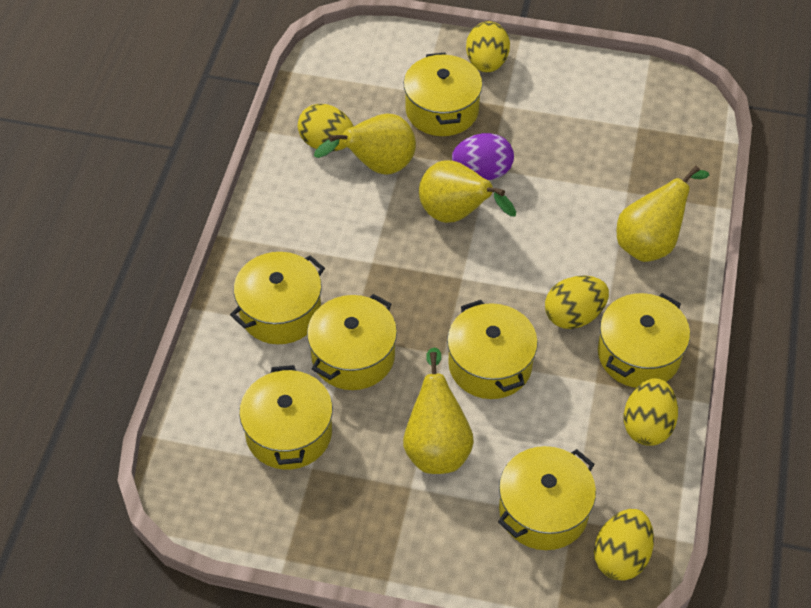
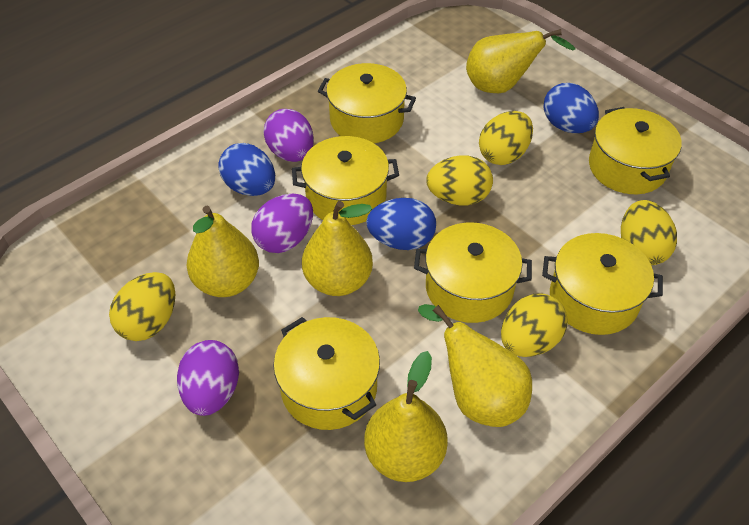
blue egg: none = 0 -> [218,143,275,196] [366,198,436,250] [543,83,599,133] = 3
purple egg: [452,133,514,180] = 1 -> [177,340,239,416] [251,194,313,253] [263,109,314,162] = 3
yellow pear: [314,113,416,175] [403,348,474,474] [419,160,516,223] [616,165,710,262] = 4 -> [187,206,259,297] [302,201,373,296] [364,351,448,482] [418,304,532,427] [466,29,575,93] = 5
yellow pot: [230,252,325,344] [239,365,333,470] [307,294,397,390] [404,53,483,136] [447,300,538,399] [498,446,596,550] [598,293,690,388] = 7 -> [273,317,380,430] [292,136,399,225] [318,63,416,143] [414,222,532,323] [542,233,663,335] [589,107,682,194] = 6

